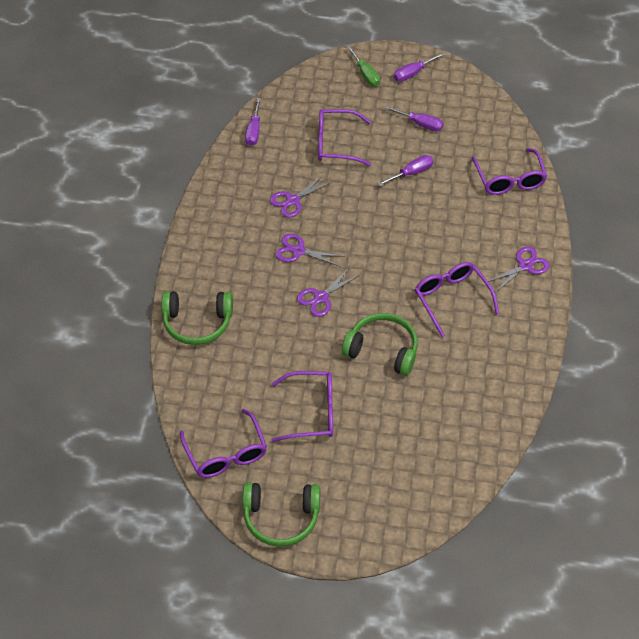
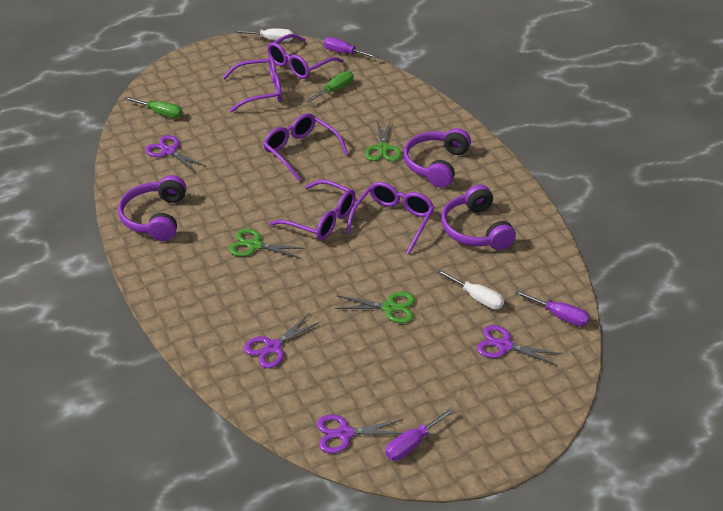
green headphones: [161,291,233,345] [242,482,320,547] [342,313,418,376] = 3 -> none = 0
green scissors: none = 0 -> [229,228,306,258] [335,292,415,323] [365,120,401,161] = 3
green screwdriver: [347,46,380,87] = 1 -> [124,97,183,118] [306,71,354,103] = 2
purple headphones: none = 0 -> [118,175,187,241] [403,128,471,188] [441,184,516,250] = 3
purple screwdriver: [245,98,261,146] [377,155,433,186] [384,106,443,131] [394,52,445,82] = 4 -> [323,37,379,59] [385,407,454,461] [514,290,590,326] = 3
white screwdriver: none = 0 -> [234,28,293,42] [436,269,504,309] = 2

